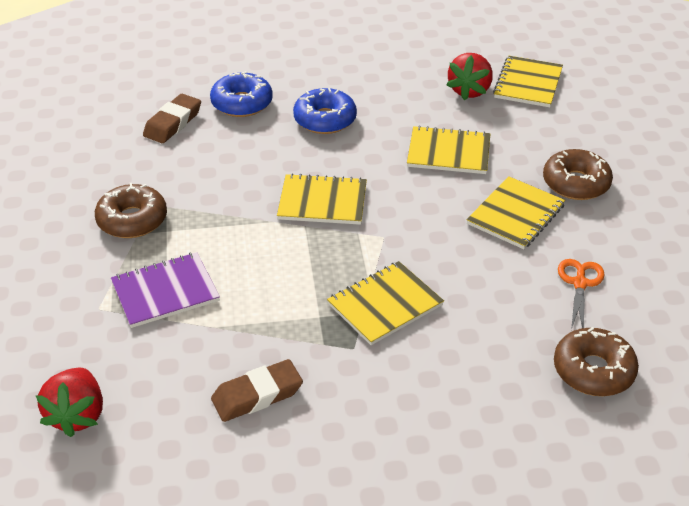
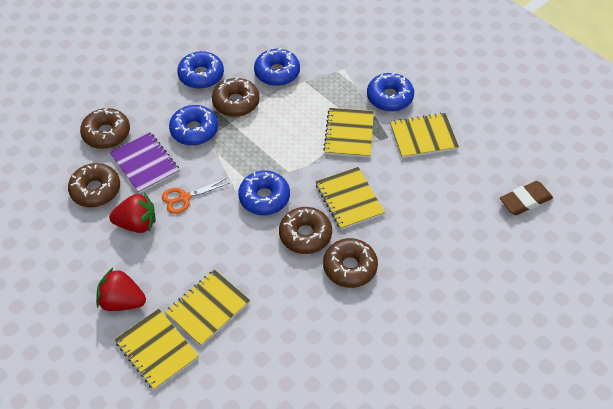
blue donut: [210,71,273,117] [293,88,357,134] = 2 -> [169,105,218,146] [177,51,224,89] [238,171,290,215] [254,48,300,86] [367,73,414,111] = 5
brown donut: [95,183,167,238] [543,149,613,200] [554,327,639,396] = 3 -> [68,163,120,207] [80,108,130,149] [212,77,259,117] [279,207,332,254] [323,238,378,288] = 5
brown eraser: [143,94,201,143] [211,359,303,422] = 2 -> [500,181,553,215] = 1

